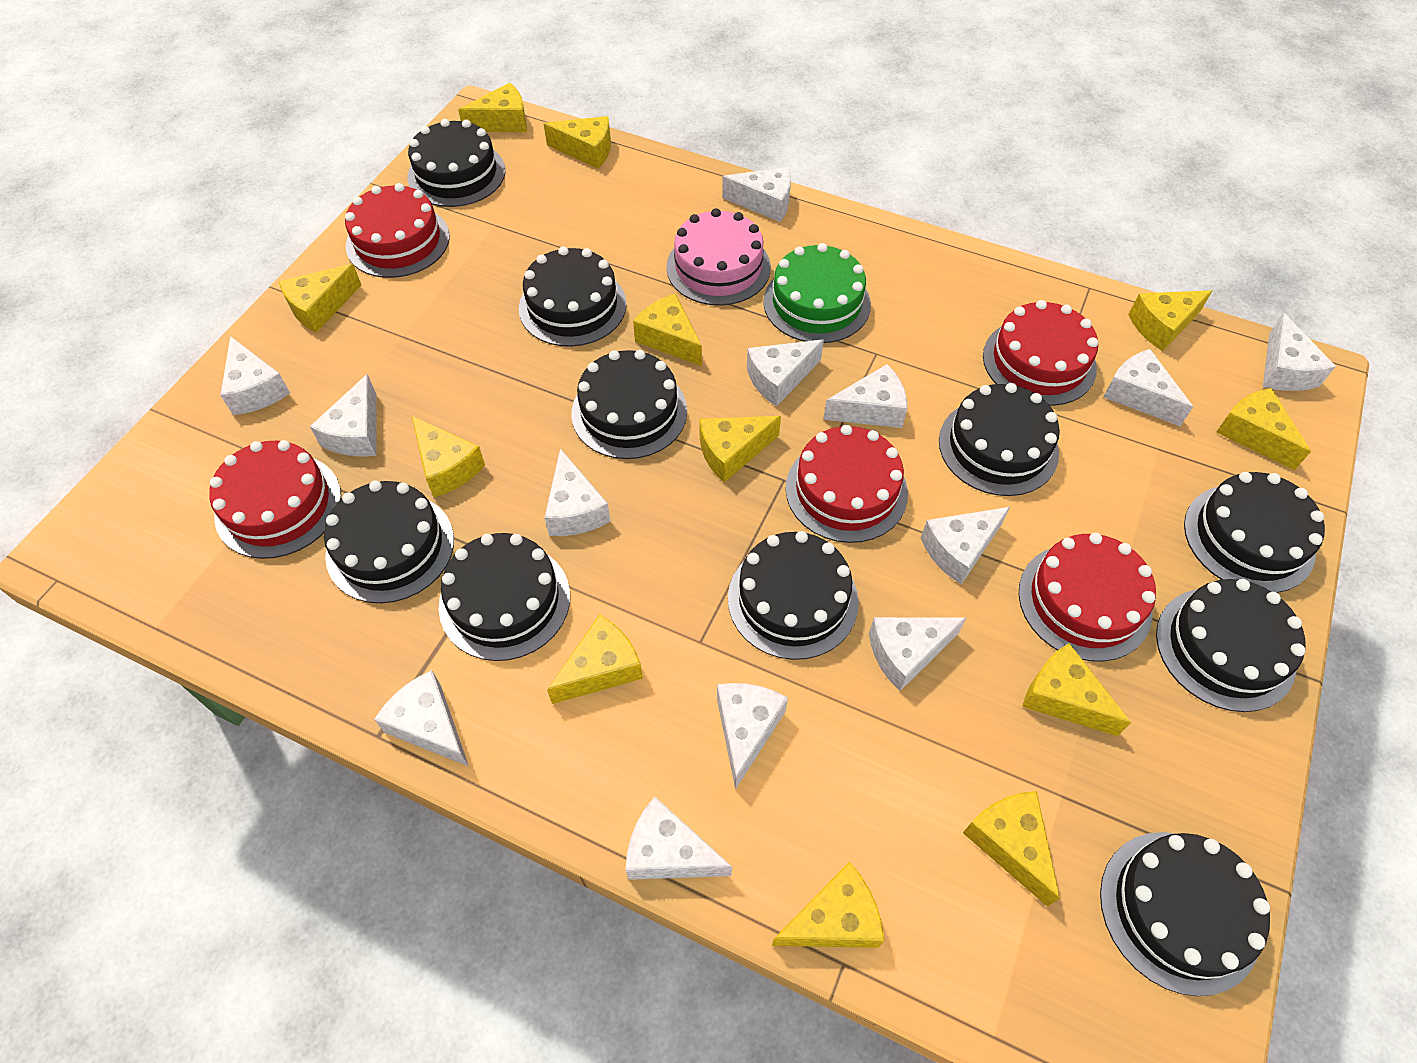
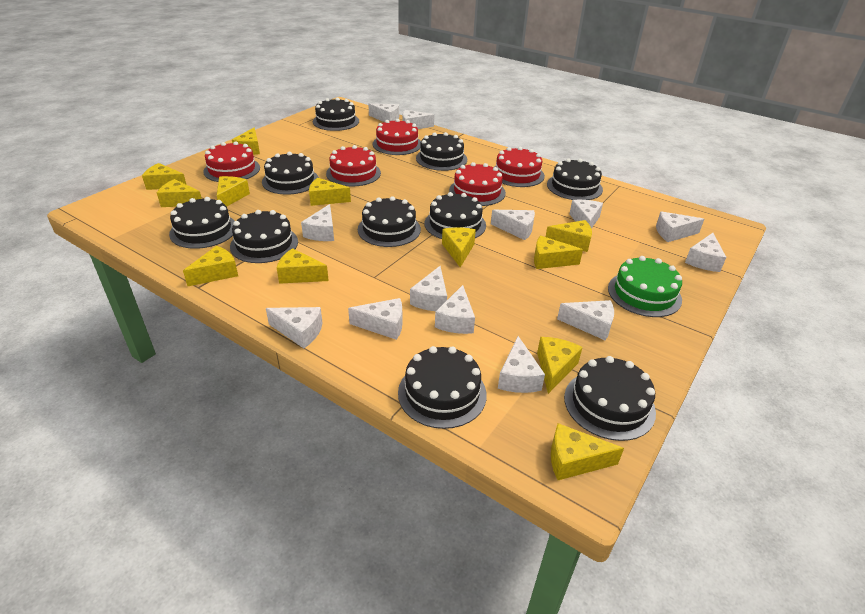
pink cake: [666,208,771,306] = 1 -> none = 0

